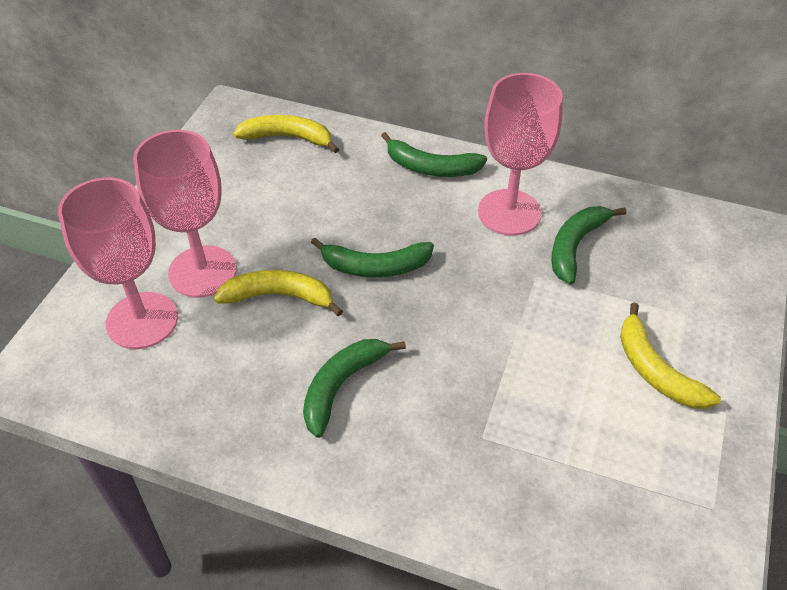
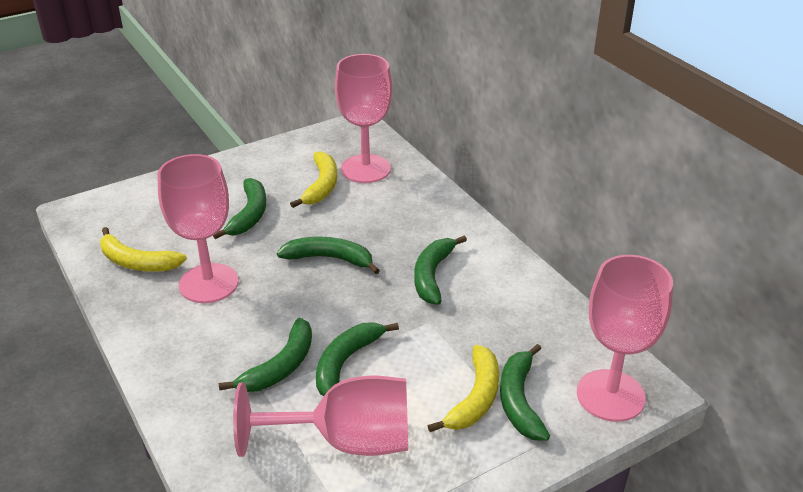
green banana: [303,339,406,438] [311,237,434,278] [381,132,487,177] [551,206,626,284] = 4 -> [213,178,266,239] [219,317,312,392] [277,236,380,274] [316,322,399,396] [414,235,467,305] [500,344,550,441] = 6
pink goblet: [58,177,178,349] [133,130,236,298] [478,73,563,235] = 3 -> [157,154,239,303] [233,376,408,457] [335,54,392,183] [577,255,673,422] = 4

